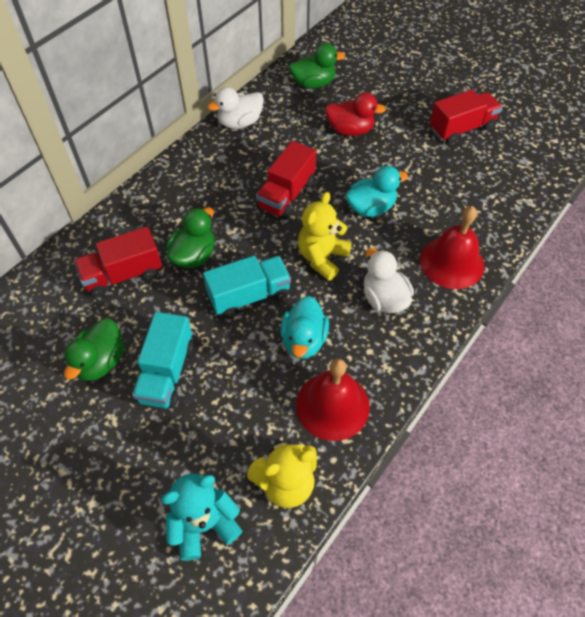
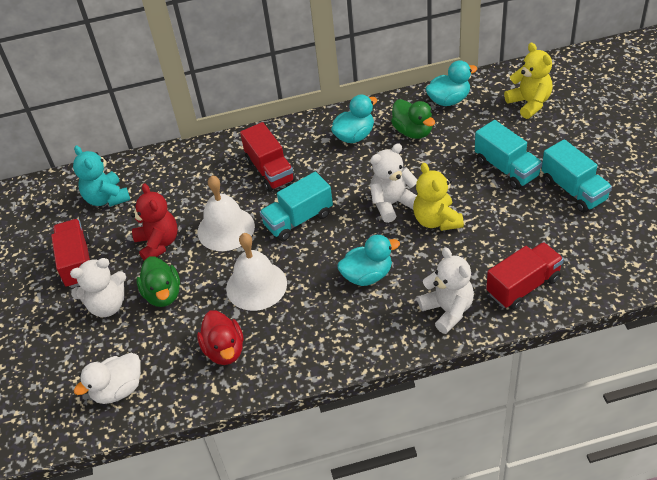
green duck: [63,318,125,381] [166,207,215,268] [289,43,345,88] = 3 -> [137,257,180,307] [391,99,435,139] = 2
red bell: [296,359,370,441] [420,206,484,289] = 2 -> none = 0
red teddy bear: none = 0 -> [131,183,178,260] = 1
turquoise duck: [280,296,329,359] [345,166,408,217] = 2 -> [331,95,377,143] [337,235,400,286] [426,60,477,106] = 3
turquoise truck: [132,312,194,408] [203,256,291,318] = 2 -> [260,172,333,241] [475,120,542,190] [542,139,612,213] = 3
white bell: none = 0 -> [197,175,255,251] [226,233,287,311] = 2
white duck: [207,87,264,129] [364,248,414,313] = 2 -> [74,353,141,404] = 1
white teddy bear: none = 0 -> [70,258,126,317] [370,143,417,223] [418,247,474,334] = 3

